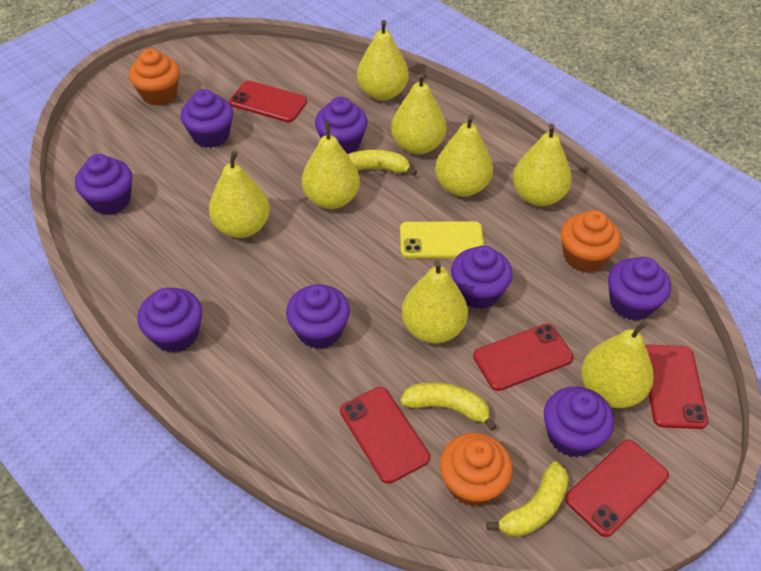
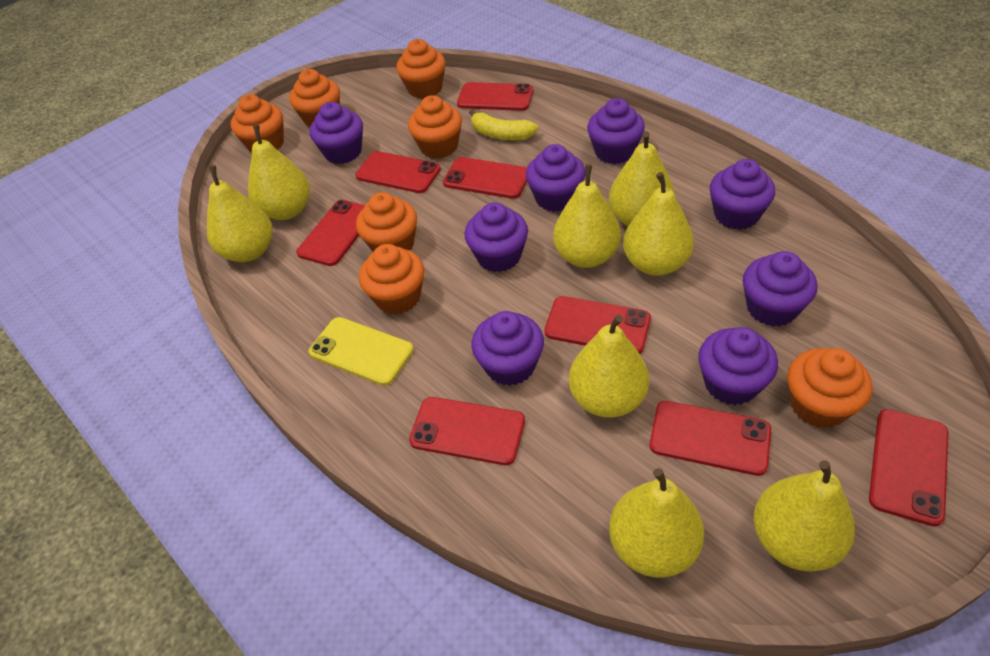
orange cupcake: [129,48,180,106] [440,433,513,507] [561,210,621,273] = 3 -> [231,94,284,152] [289,69,340,127] [356,192,417,252] [359,244,424,314] [396,39,446,99] [408,95,462,159] [787,348,872,428] = 7
red phone: [229,80,307,122] [340,387,430,484] [473,323,574,391] [565,440,669,537] [645,345,708,429] = 5 -> [296,200,365,266] [355,151,441,193] [409,397,525,465] [443,157,527,199] [457,82,533,111] [545,296,651,354] [650,401,771,476] [869,409,948,526] = 8
yellow banana: [348,149,417,176] [400,382,497,431] [486,462,569,537] = 3 -> [469,109,538,140] = 1

